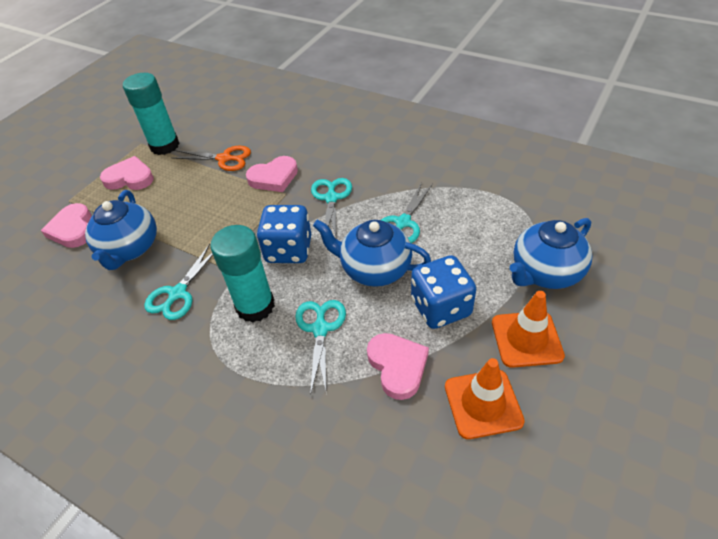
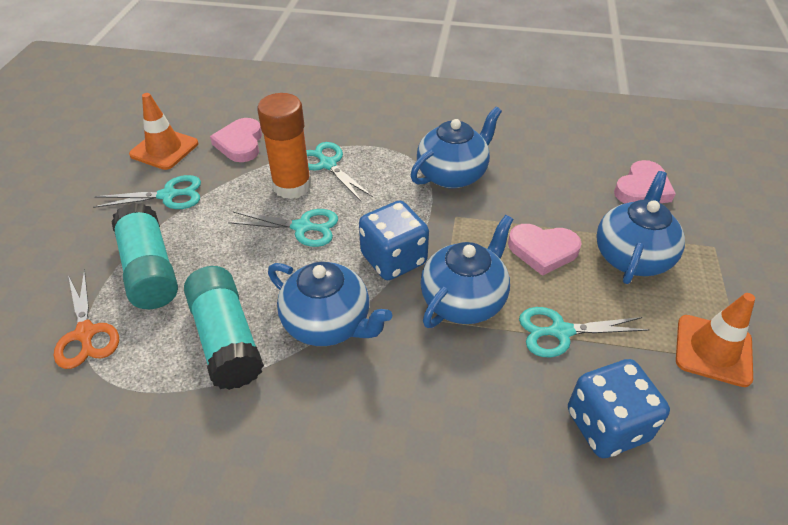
blue teapot: [85,190,157,270] [313,220,431,287] [509,218,592,289] = 3 -> [268,262,392,346] [410,107,502,189] [421,215,513,328] [596,171,685,284] = 4
orange glue stick: none = 0 -> [257,93,312,199] = 1
pink heart: [41,203,92,248] [100,156,154,190] [246,156,298,192] [367,333,429,400] = 4 -> [210,118,262,162] [508,224,582,276] [614,160,676,204] = 3

